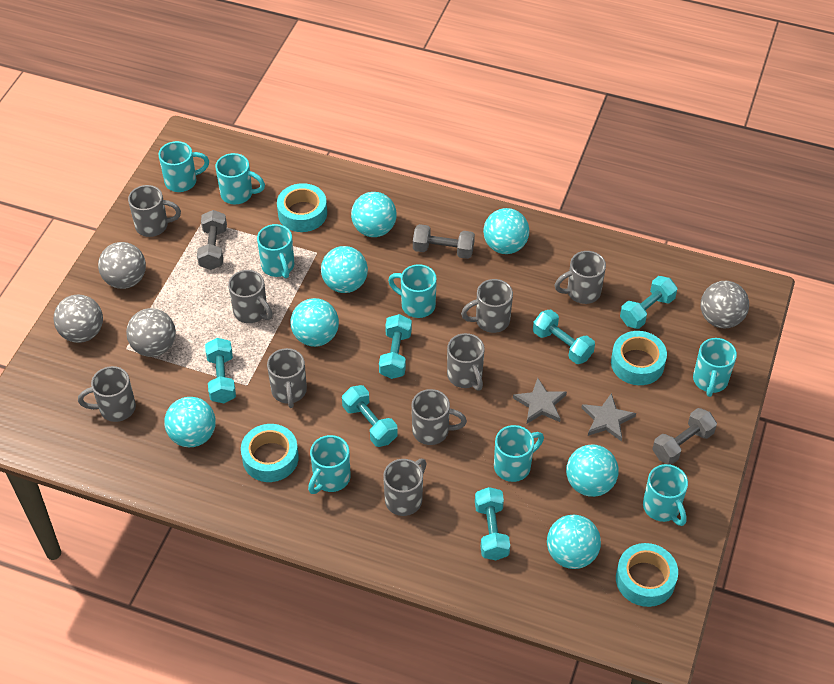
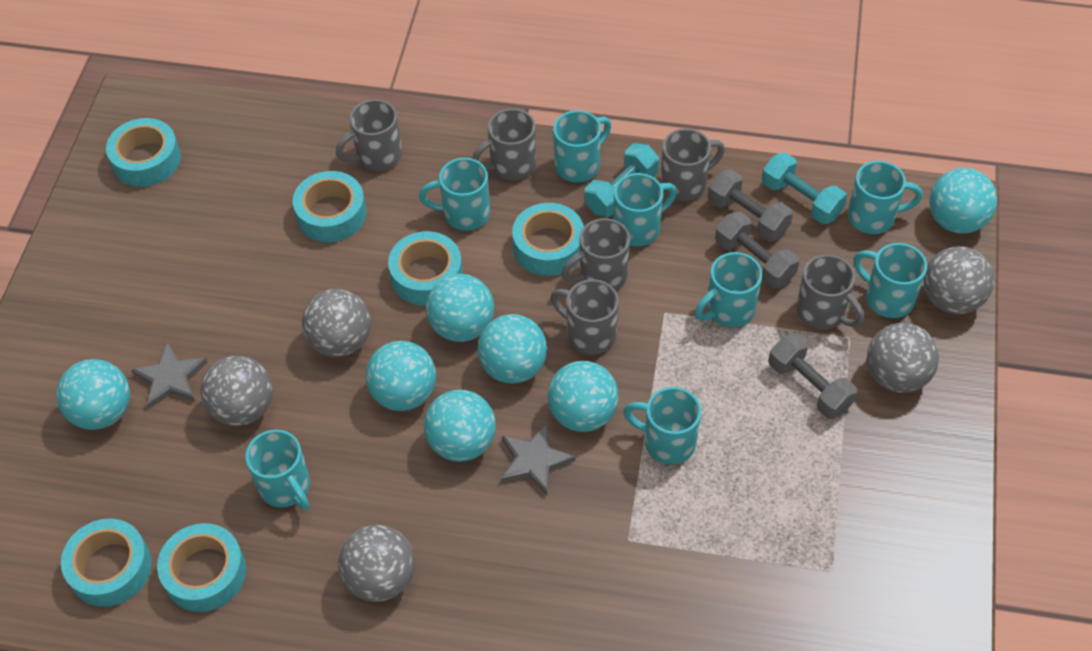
grey ball: [53,295,103,343] [98,242,146,289] [126,308,176,357] [701,281,749,329] = 4 -> [200,356,273,426] [302,289,371,357] [338,525,415,602] [867,323,939,393] [924,246,994,314] = 5
grey mug: [78,366,136,422] [128,185,181,237] [228,270,273,323] [267,348,307,408] [383,459,427,516] [412,389,467,445] [447,333,485,391] [461,279,513,333] [554,251,606,304] = 9 -> [336,99,402,171] [472,108,536,180] [550,279,619,355] [562,218,630,290] [661,128,725,201] [796,254,864,330] = 6
turquoise dumbbell: [205,338,236,403] [342,385,398,447] [379,314,412,379] [475,487,510,560] [533,310,595,364] [620,276,677,329] = 6 -> [585,143,659,217] [762,153,847,224] = 2
turquoise tape: [241,424,299,482] [277,183,327,232] [611,331,667,385] [616,543,678,607] = 4 -> [61,518,152,607] [106,118,181,187] [157,523,246,612] [293,171,367,242] [388,231,463,306] [512,203,584,276] = 6

